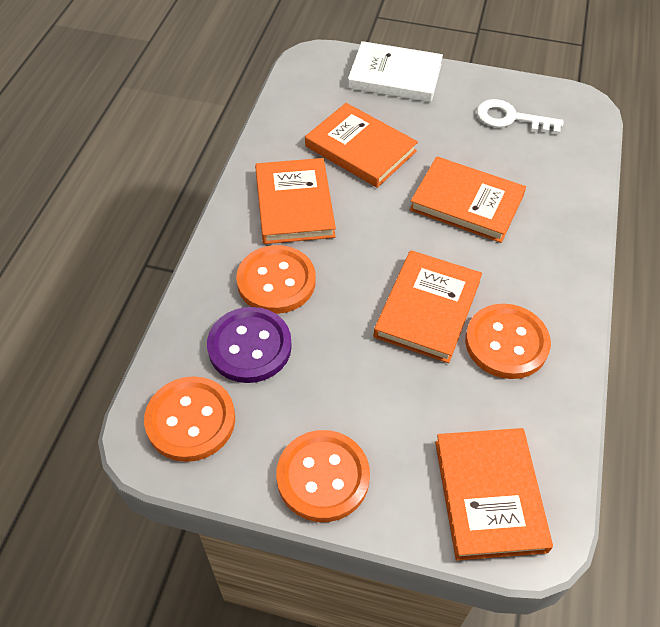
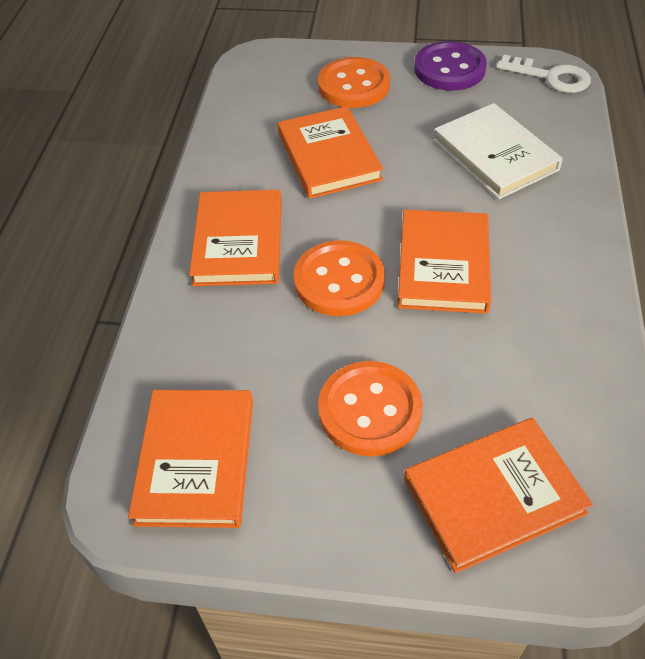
orange button: [144,376,235,462] [236,245,316,314] [276,430,370,522] [465,304,551,379] = 4 -> [293,240,385,316] [318,57,390,108] [318,361,423,456] = 3

